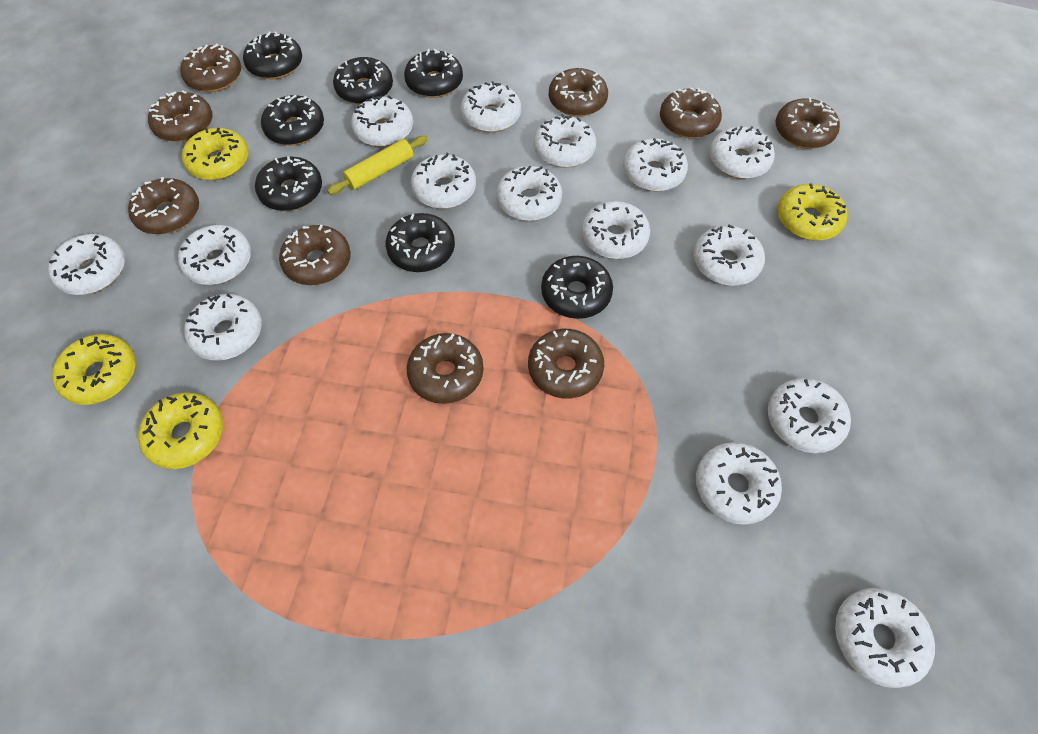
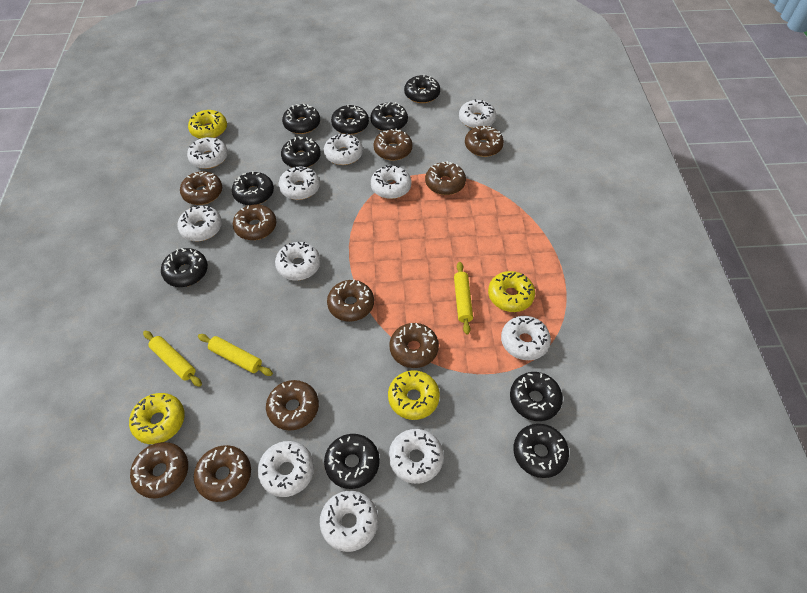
black donut: [243,31,302,79] [255,156,322,211] [261,95,324,145] [333,57,393,105] [386,213,455,272] [404,49,463,98] [541,256,613,319] = 7 -> [161,248,208,287] [232,171,274,205] [281,137,321,168] [282,104,320,134] [324,434,380,489] [331,105,369,135] [370,102,408,131] [404,75,440,103] [510,372,563,421] [513,424,569,478] = 10
brown donut: [128,177,199,235] [148,91,213,142] [180,43,241,92] [279,225,351,285] [406,333,484,404] [528,329,604,399] [549,68,608,117] [660,87,722,138] [776,98,840,149] = 9 -> [130,442,188,498] [180,171,222,205] [194,445,251,502] [233,205,276,240] [266,380,319,430] [327,280,374,322] [374,129,413,161] [389,323,439,368] [425,161,466,195] [465,126,504,157] = 10
white donut: [48,234,125,295] [178,225,251,285] [184,294,262,361] [351,95,413,147] [411,153,476,209] [461,81,521,132] [496,166,562,221] [534,114,596,168] [582,201,650,259] [623,138,688,192] [693,225,765,286] [696,442,782,525] [709,126,775,179] [768,378,851,453] [835,588,935,688] = 15 -> [177,205,222,241] [187,137,228,169] [258,441,314,497] [275,242,321,280] [279,167,320,200] [320,491,378,552] [324,133,363,165] [371,165,412,199] [389,429,444,484] [459,99,496,129] [501,316,551,360] = 11
yellow rolling pin: [327,136,427,194] = 1 -> [143,331,202,387] [198,334,273,376] [454,262,473,334] = 3

